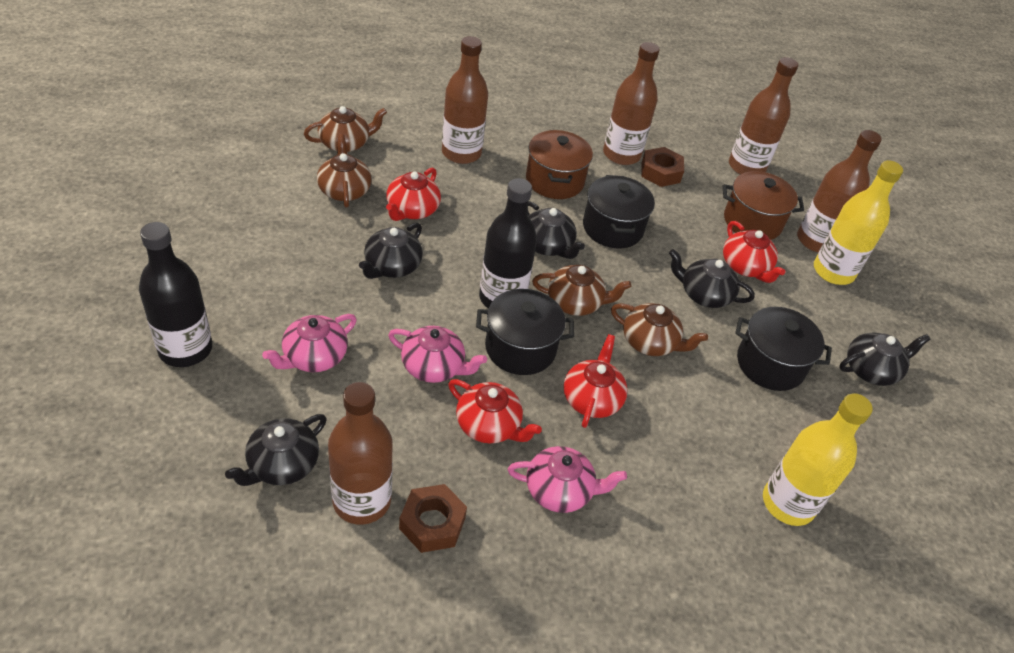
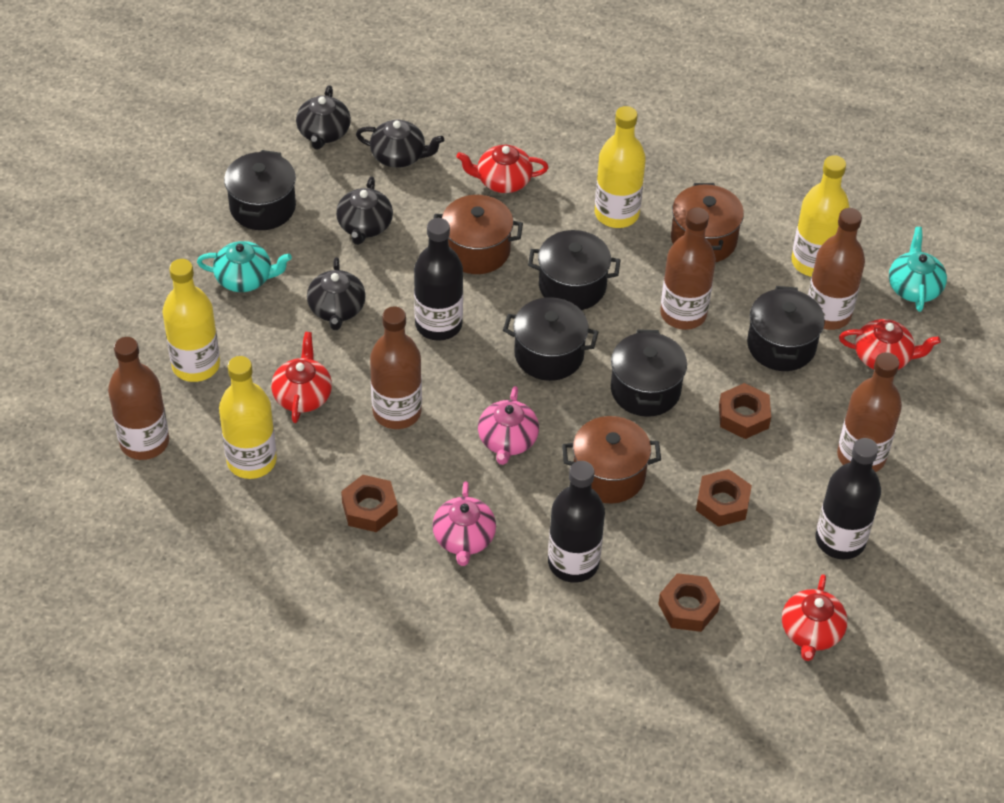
black bottle: [139,222,212,367] [479,178,537,308] = 2 -> [414,218,463,341] [548,461,605,583] [816,438,881,560] = 3
black pot: [476,289,574,375] [583,175,655,248] [735,307,832,391] = 3 -> [224,150,296,230] [503,297,598,381] [528,230,620,310] [611,329,687,417] [747,286,825,371] = 5
black teapot: [225,414,327,486] [359,223,423,279] [527,201,585,259] [669,249,755,308] [839,333,931,386] = 5 -> [296,85,351,149] [307,257,366,330] [336,177,393,245] [356,119,444,168] = 4
brown nut: [399,484,467,553] [641,147,684,187] = 2 -> [341,475,398,532] [658,573,720,632] [696,469,752,527] [719,383,771,439] = 4
brown pot: [526,130,593,199] [723,171,804,240] = 2 -> [433,195,523,274] [562,416,661,503] [671,183,744,262] = 3
brown teapot: [304,106,387,152] [317,134,372,208] [532,265,631,316] [611,303,708,356] = 4 -> none = 0
pink teapot: [262,314,357,372] [388,326,487,383] [508,446,627,513] = 3 -> [432,481,496,566] [478,386,539,465] = 2
turquoise teapot: none = 0 -> [197,241,292,292] [889,227,947,312] = 2
yellow bottle: [763,393,873,526] [814,160,903,285] = 2 -> [162,259,220,382] [219,356,277,479] [595,106,646,228] [791,155,850,277] = 4

